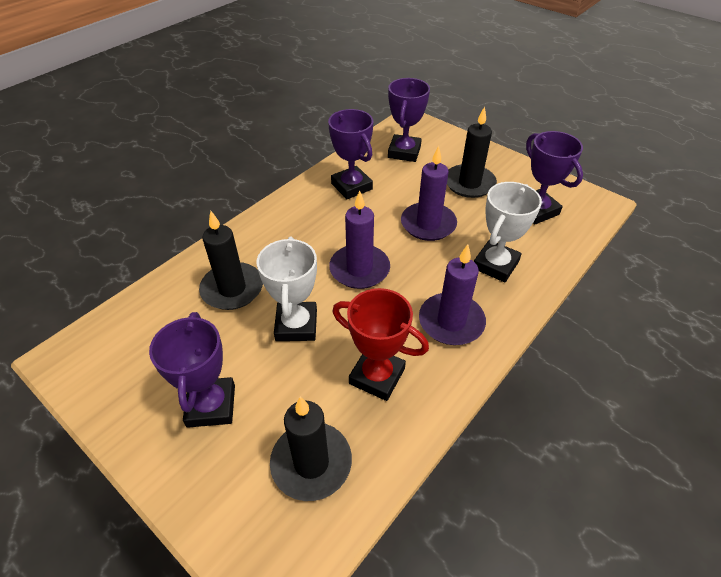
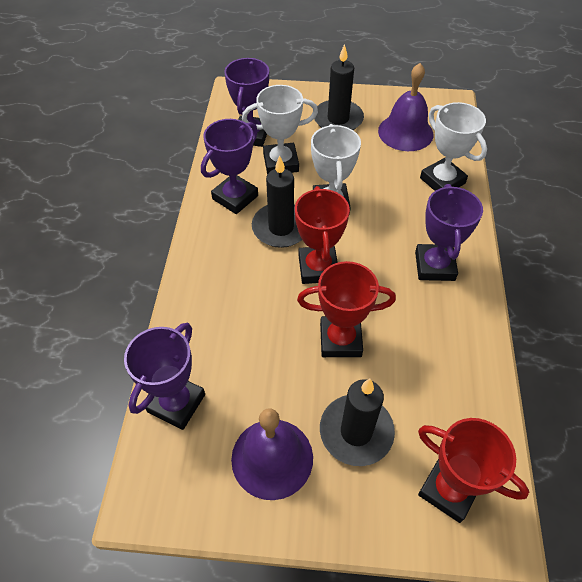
purple bell: none = 0 -> [231,408,313,500] [378,63,433,151] = 2
purple candle: [329,191,390,289] [401,146,457,241] [419,244,486,345] = 3 -> none = 0
red trophy: [332,288,429,401] = 1 -> [295,186,350,284] [297,261,396,357] [418,418,529,523] = 3
white trophy: [257,237,317,341] [474,182,542,282] = 2 -> [242,85,318,175] [311,124,361,215] [420,102,487,191] = 3

